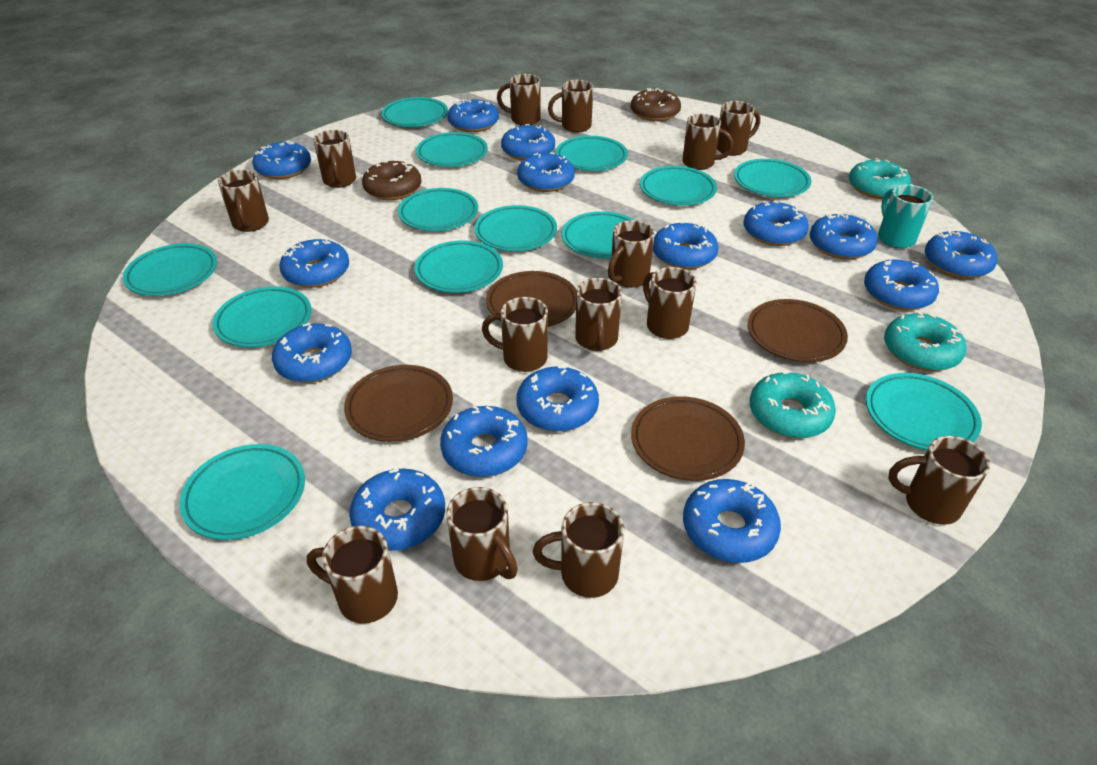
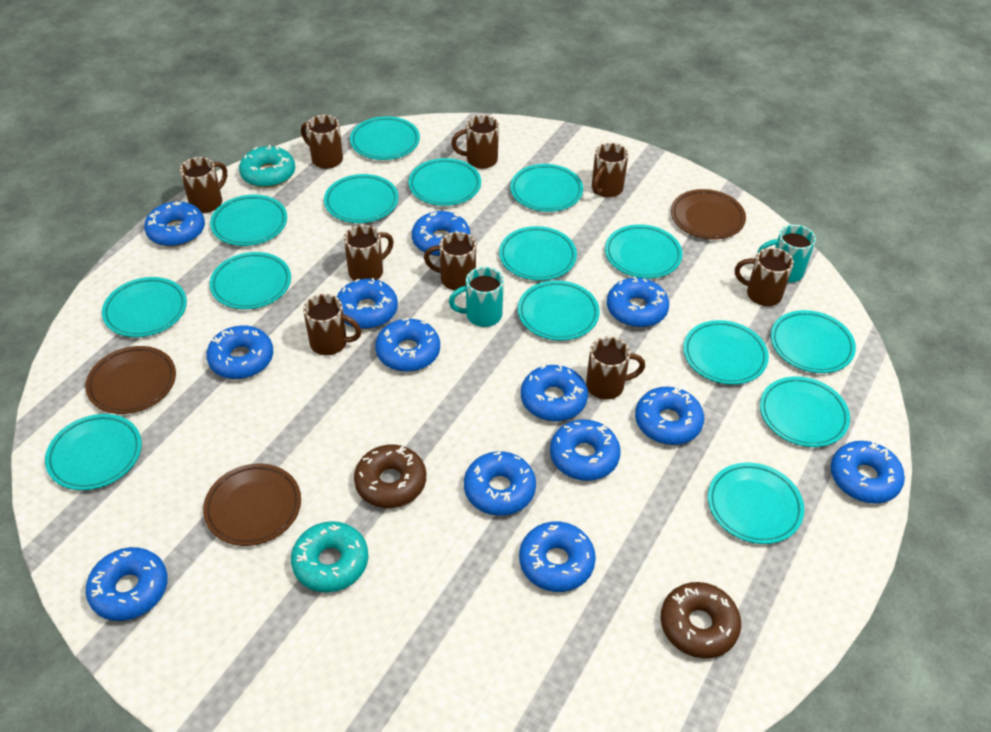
blue donut: [252,141,311,179] [272,323,352,383] [280,239,349,288] [349,468,445,551] [440,406,528,477] [447,99,499,132] [501,124,555,161] [517,153,575,192] [517,366,599,432] [653,221,719,269] [683,479,781,563] [743,201,809,246] [810,213,878,259] [864,259,939,311] [925,231,998,279] = 15 -> [86,547,168,621] [144,201,205,247] [206,325,273,379] [337,278,398,329] [375,318,440,372] [412,211,470,256] [464,451,536,516] [519,521,596,592] [521,364,588,421] [550,419,621,481] [607,277,669,328] [635,387,704,445] [831,441,905,504] = 13
brown mug: [218,170,269,232] [307,526,398,624] [313,130,356,188] [446,487,518,581] [482,297,548,372] [497,74,540,126] [533,502,624,598] [548,80,593,132] [575,278,622,351] [608,220,655,288] [643,267,697,339] [682,114,733,170] [717,101,760,156] [888,436,990,525] = 14 -> [180,157,227,213] [301,115,343,169] [303,294,361,355] [344,225,394,281] [424,232,476,290] [451,115,499,169] [586,337,645,400] [592,143,629,198] [735,247,794,306] = 9
brown plate: [344,365,453,442] [486,271,576,327] [631,396,745,481] [748,299,848,362] = 4 -> [85,346,176,414] [203,463,301,546] [671,189,746,240] = 3
turquoise donut: [750,371,836,438] [849,158,911,199] [884,312,967,371] = 3 -> [239,145,295,188] [291,521,368,592] = 2
turquoise mug: [878,185,933,248] = 1 -> [449,267,504,327] [757,225,816,282] = 2
turquoise plate: [123,243,217,296] [180,444,305,540] [212,286,311,347] [381,97,448,127] [398,188,478,231] [414,241,503,293] [416,132,488,167] [474,205,557,251] [556,136,628,171] [562,211,634,259] [640,166,717,205] [734,159,811,197] [866,373,982,450] = 13 -> [45,414,142,490] [102,277,187,337] [210,195,287,246] [210,252,291,309] [324,174,398,223] [350,116,420,160] [408,158,481,206] [499,226,577,281] [510,164,583,212] [518,280,600,341] [605,224,683,279] [683,320,769,385] [708,463,804,544] [760,376,850,447] [771,310,856,373] = 15

